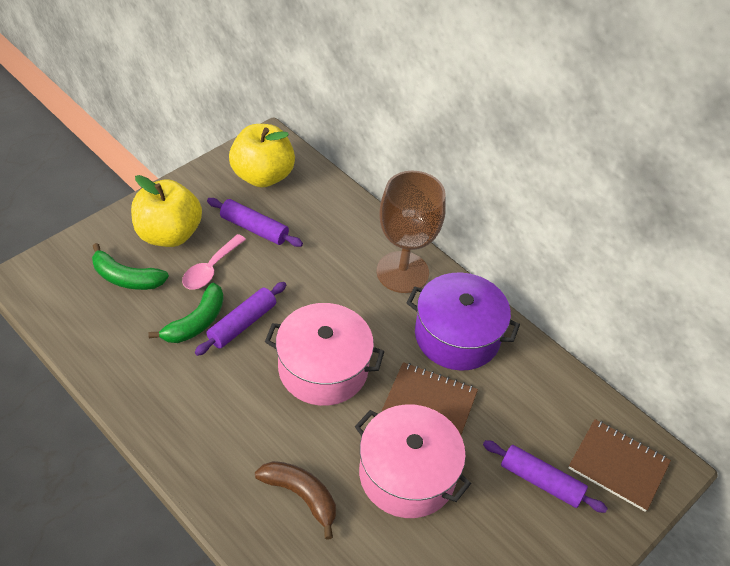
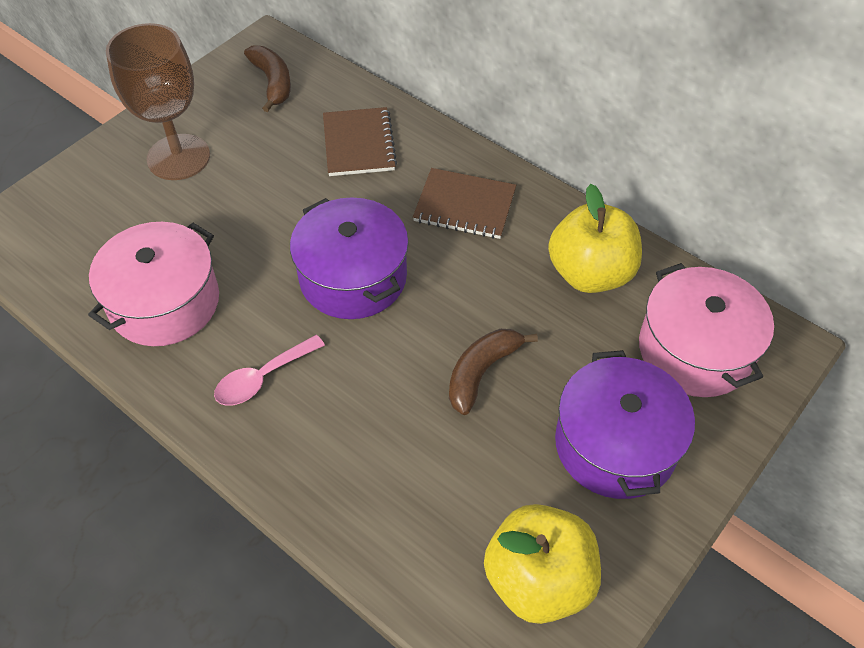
brown banana: [255,461,336,540] = 1 -> [244,46,291,112] [449,329,538,415] = 2
green banana: [92,243,169,290] [148,283,223,343] = 2 -> none = 0
purple pot: [406,272,520,371] = 1 -> [290,197,409,319] [555,350,695,499] = 2
purple rolling pin: [195,282,286,356] [207,198,303,247] [483,440,608,513] = 3 -> none = 0

